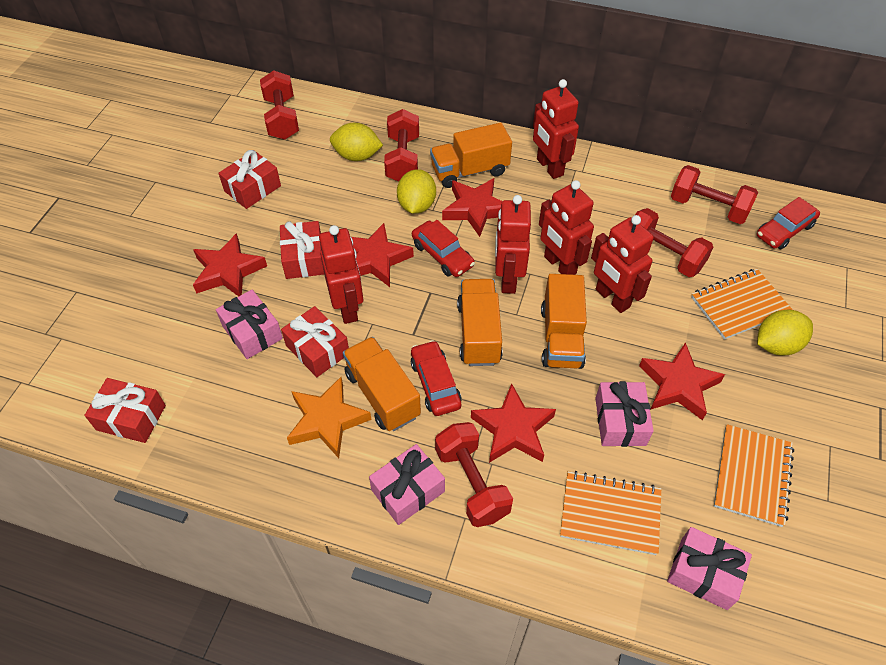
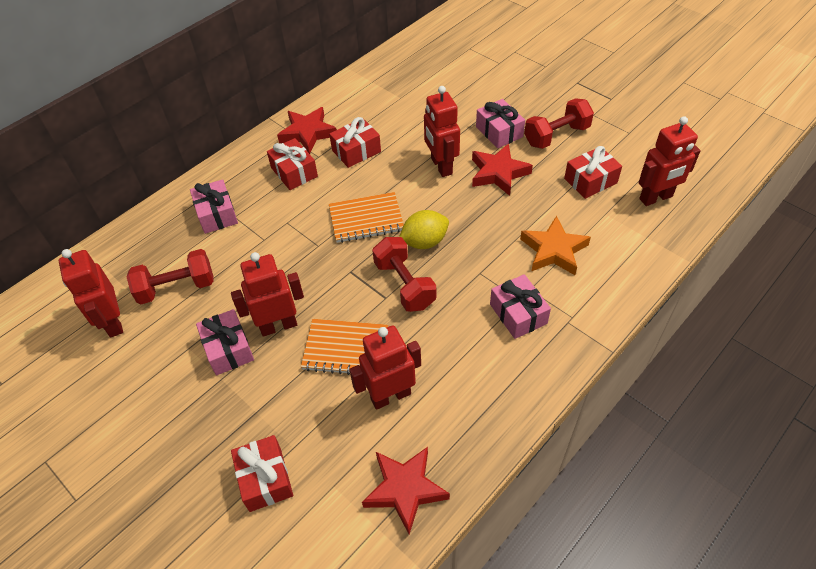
orange notebook: [560,471,661,555] [691,269,793,340] [714,424,794,527] = 3 -> [301,319,388,375] [329,192,404,243] = 2
orange truck: [343,337,421,431] [430,123,512,188] [457,279,503,366] [541,274,587,369] = 4 -> none = 0
red car: [411,340,461,416] [412,220,475,277] [757,197,820,249] = 3 -> none = 0
red dumbbell: [260,70,299,139] [384,109,419,181] [435,422,513,527] [635,208,713,277] [671,165,758,224] = 5 -> [127,249,213,304] [372,237,436,312] [524,98,594,149] = 3
red star: [193,233,267,296] [351,223,414,287] [442,178,502,237] [471,383,556,463] [639,342,725,420] = 5 -> [277,107,337,154] [362,447,450,534] [472,144,533,196] = 3
yellow lemon: [330,123,383,161] [397,169,436,214] [757,310,813,356] = 3 -> [399,210,449,249] = 1

